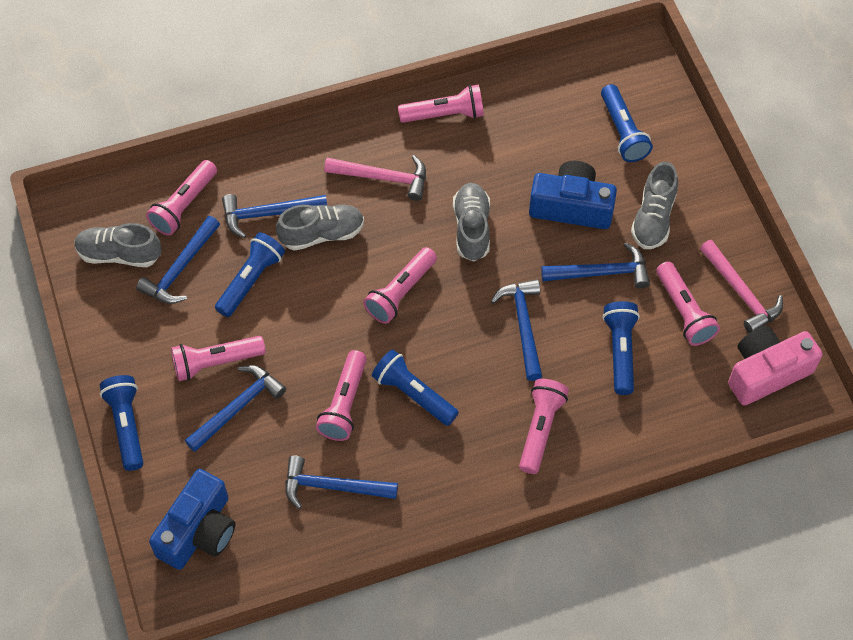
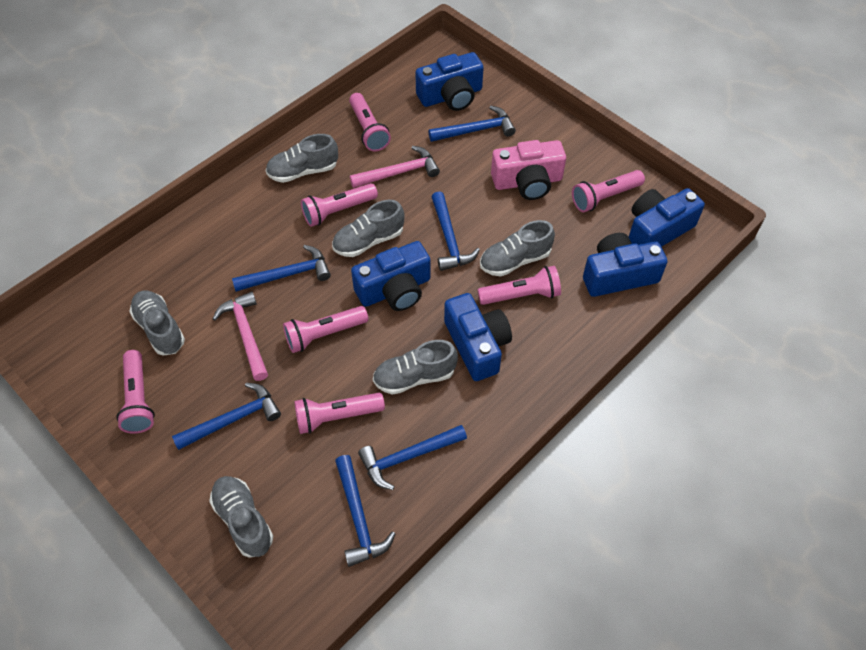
blue camera: [149,469,235,570] [529,161,617,229] = 2 -> [351,241,431,311] [415,52,484,111] [444,293,512,381] [583,233,667,297] [629,188,705,247] = 5
blue flashlight: [100,375,144,471] [215,232,285,317] [372,350,459,426] [601,84,653,162] [603,301,640,395] = 5 -> none = 0
grey shoe: [74,223,161,267] [276,205,364,251] [453,183,490,261] [631,162,678,249] = 4 -> [129,290,185,356] [209,476,273,558] [265,134,338,183] [332,200,405,257] [373,340,458,395] [480,220,555,276] = 6

